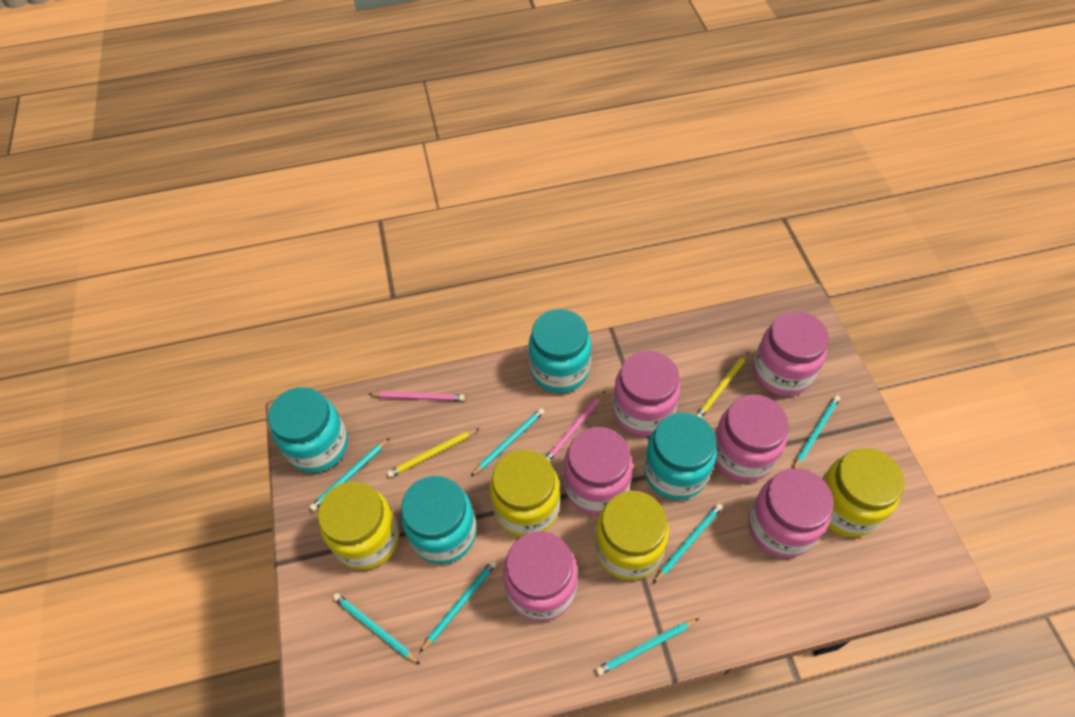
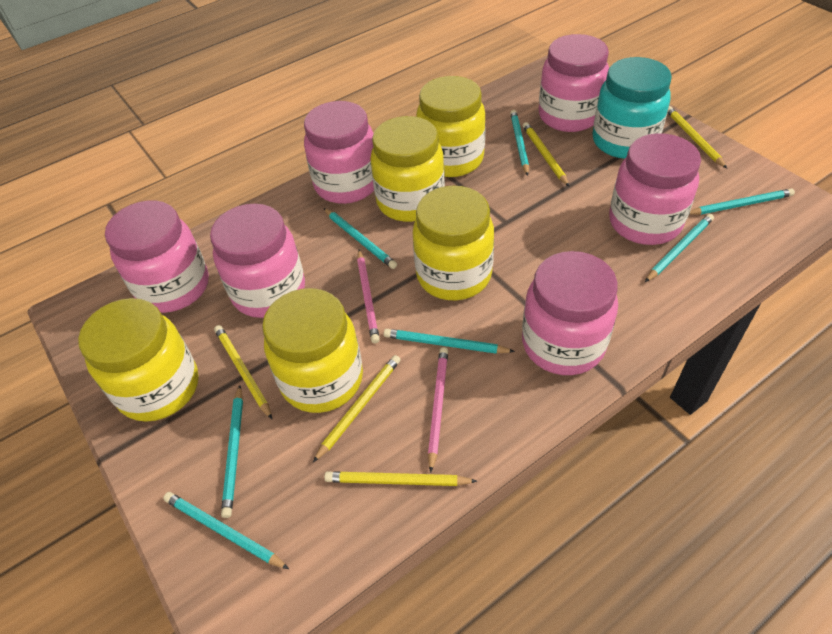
turquoise jar: [268,387,348,473] [401,476,477,564] [529,309,591,393] [644,412,717,500] = 4 -> [592,57,672,159] = 1
yellow jar: [318,481,400,570] [490,449,560,537] [594,491,669,580] [822,448,904,537] = 4 -> [78,298,199,422] [262,288,363,413] [370,116,445,222] [413,186,494,300] [416,76,486,177] = 5
yellow pencil: [387,428,480,478] [696,351,749,418] = 2 -> [214,325,272,419] [313,355,401,462] [324,471,477,486] [523,122,569,187] [668,106,727,168] = 5

